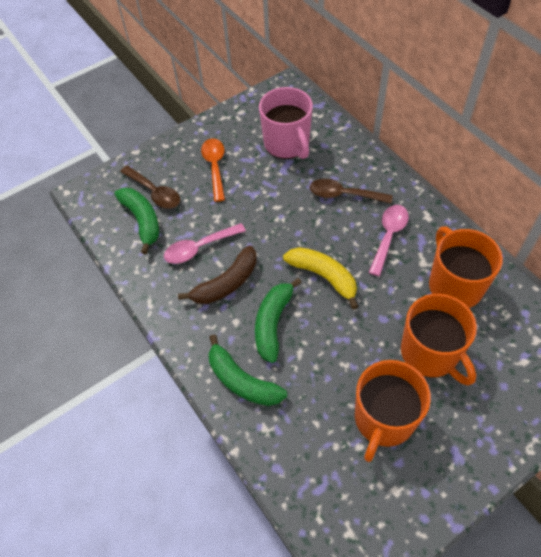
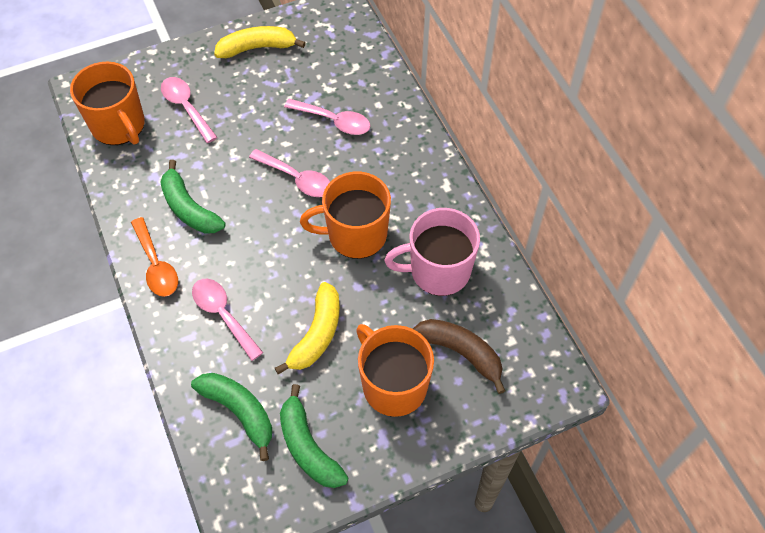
brown spoon: [120,166,180,209] [310,179,393,204] = 2 -> none = 0
pink spoon: [164,223,246,264] [368,205,409,276] = 2 -> [161,77,217,143] [192,279,263,361] [249,149,330,197] [284,99,370,135] = 4
yellow banana: [283,247,358,309] = 1 -> [214,26,306,58] [275,282,340,374] = 2

